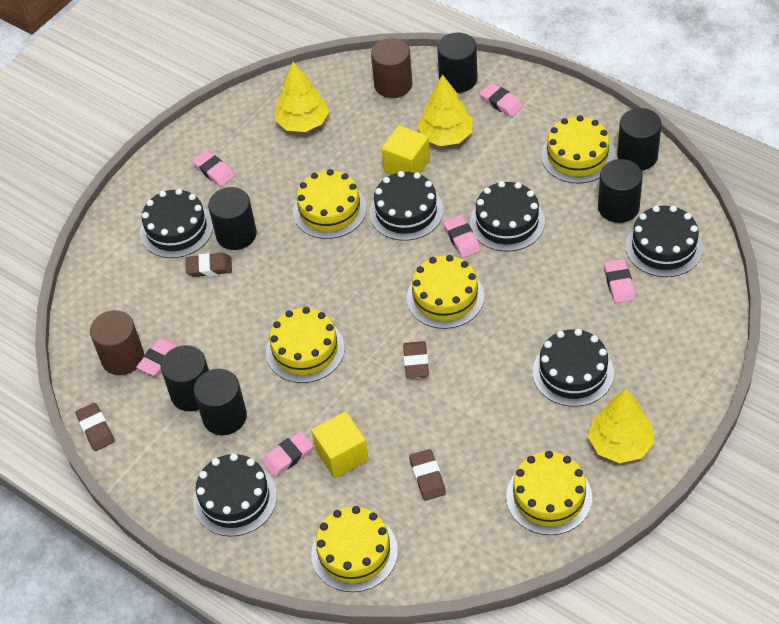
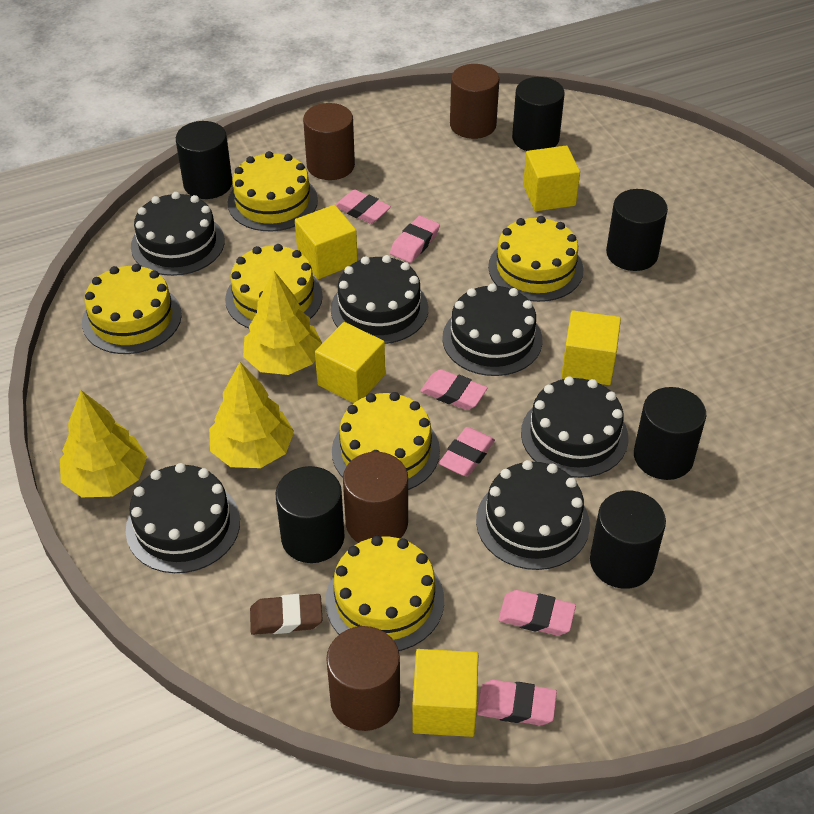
brown cylinder: [90,310,144,375] [371,38,412,98] = 2 -> [303,103,355,180] [326,626,400,731] [343,452,408,543] [450,64,499,139] = 4
brown eraser: [75,403,115,451] [185,253,232,277] [403,341,429,378] [409,449,446,501] = 4 -> [250,594,323,635] = 1
yellow cube: [311,411,369,478] [381,125,430,174] = 2 -> [295,205,358,279] [315,322,385,403] [412,649,478,737] [523,146,580,211] [561,310,621,385] = 5

